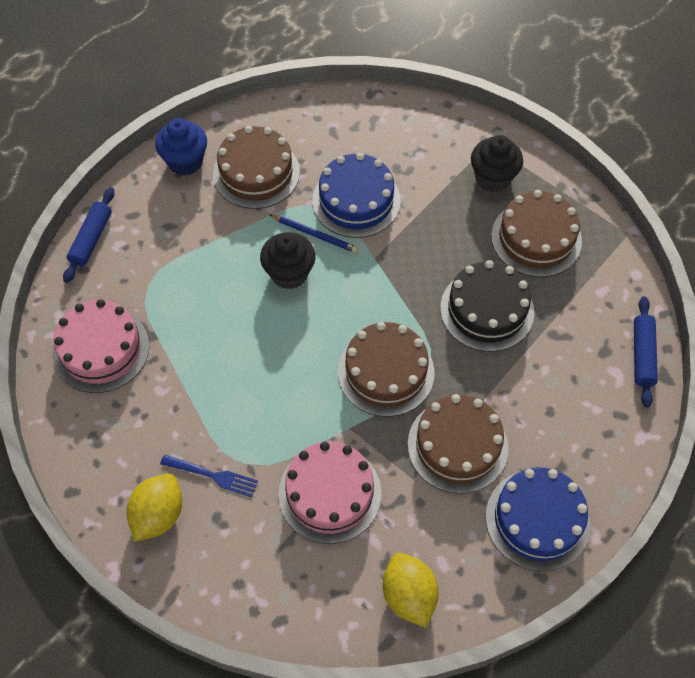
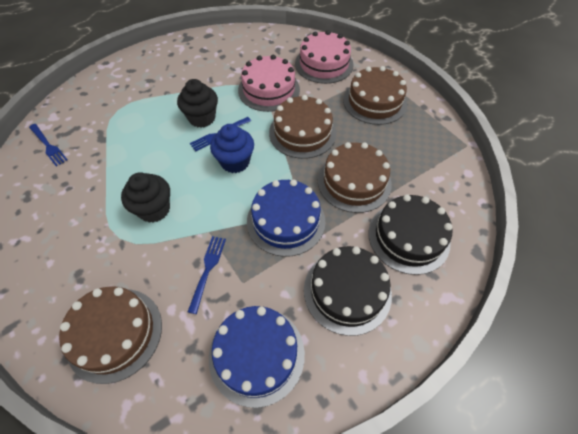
black cake: [440,260,534,352] = 1 -> [304,246,392,336] [368,194,453,275] = 2
blue fork: [160,454,258,497] = 1 -> [29,124,67,166] [188,236,226,314] [190,117,251,152] = 3
blue pencil: [269,214,358,253] = 1 -> none = 0
blue rolling pin: [63,187,115,283] [634,296,658,408] = 2 -> none = 0
yellow lemon: [126,474,182,542] [383,553,439,628] = 2 -> none = 0

